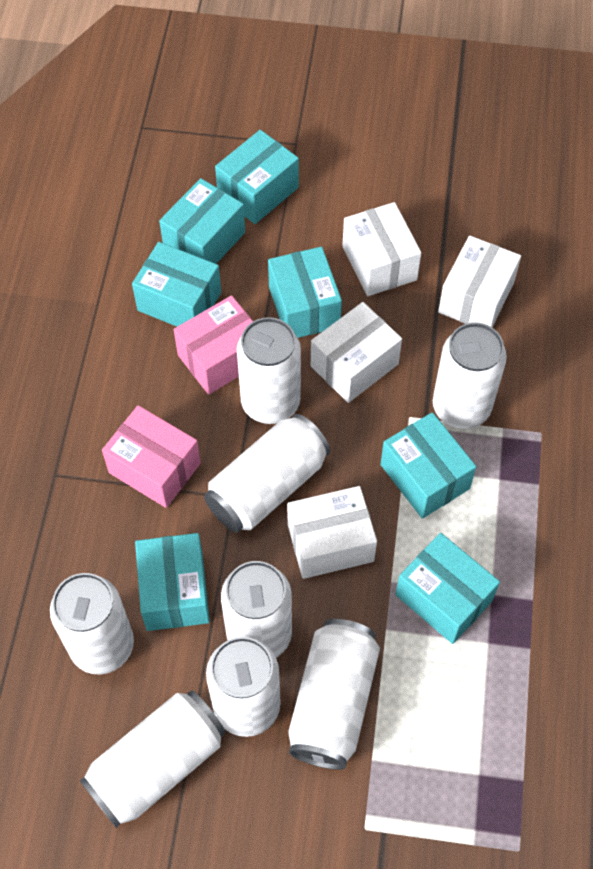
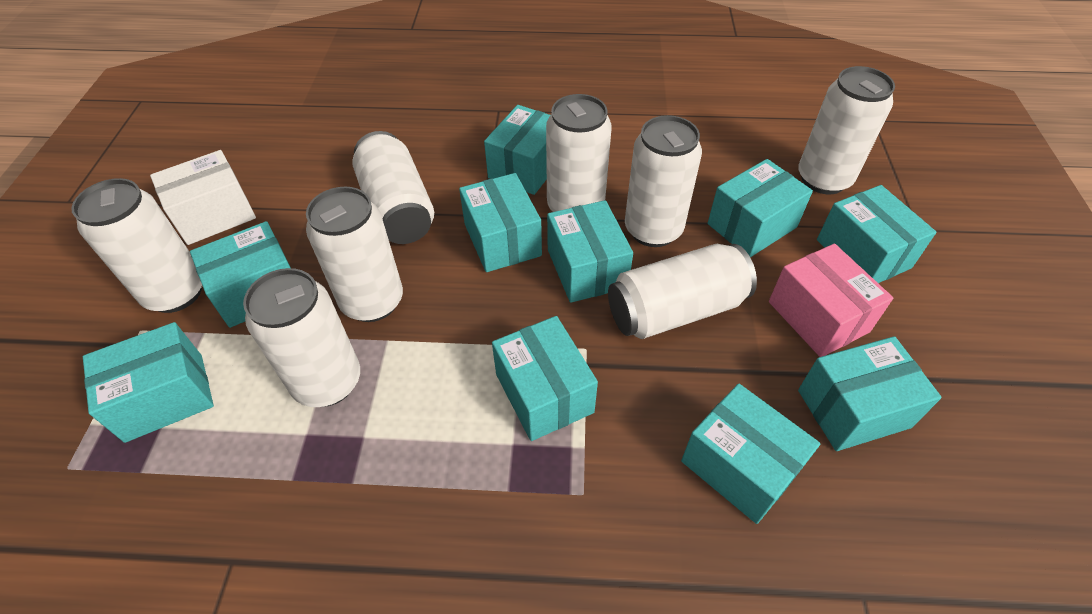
pink box: [102,405,201,508] [174,296,253,395] = 2 -> [769,244,893,357] = 1
turquoise box: [132,242,221,327] [135,533,210,631] [159,178,245,264] [215,130,299,224] [268,247,342,338] [380,412,476,519] [395,533,500,644] = 7 -> [83,322,214,443] [190,221,291,328] [459,173,542,272] [484,105,550,195] [492,316,598,441] [547,200,633,303] [681,384,820,524] [708,159,813,257] [798,336,942,451] [817,185,936,283] = 10
white box: [287,486,377,579] [311,302,402,403] [342,202,421,296] [438,236,521,327] = 4 -> [150,150,256,245] = 1

